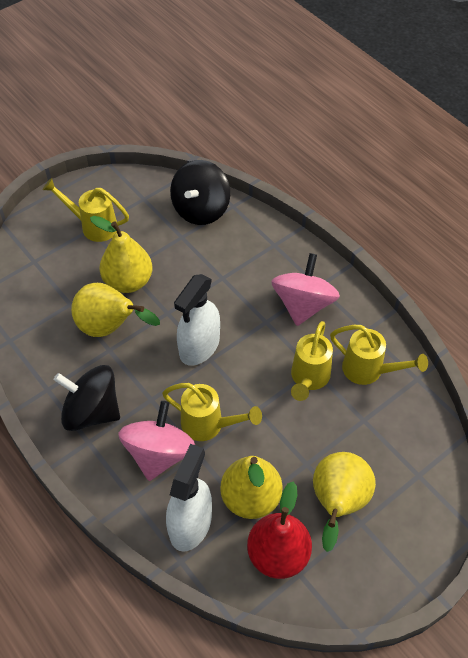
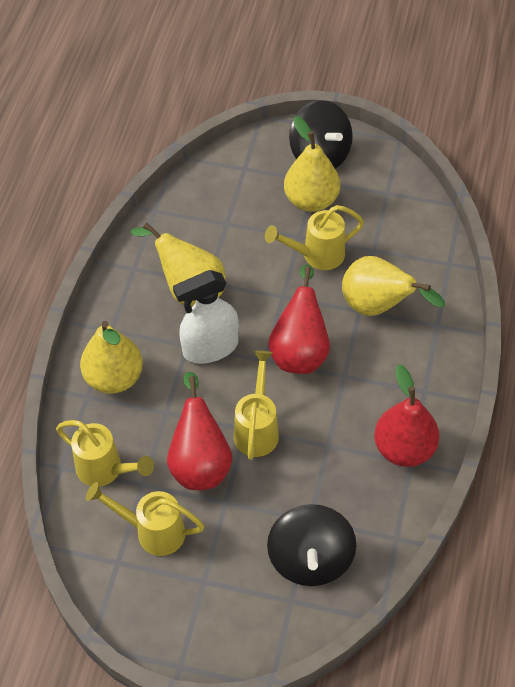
pink spinning top: [118,401,195,481] [271,253,340,326] = 2 -> none = 0
red pear: [247,482,312,579] = 1 -> [167,372,233,490] [268,264,330,374] [374,364,440,467] = 3
white spray bottle: [166,444,212,552] [174,274,220,366] = 2 -> [173,270,239,364] = 1

